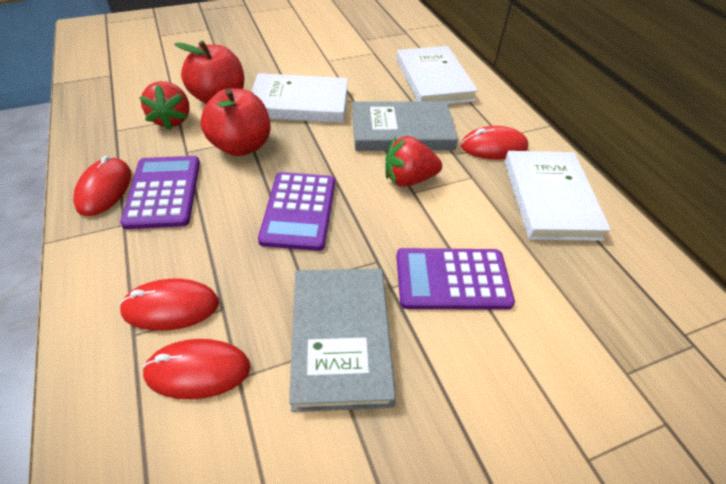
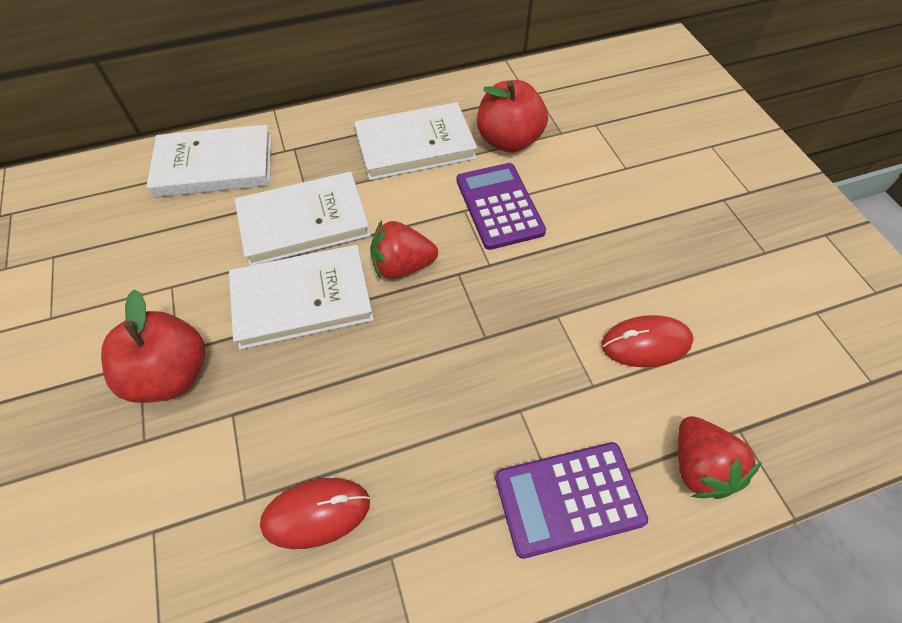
grey book: [289,268,396,412] [352,101,458,151] = 2 -> none = 0
purple calculator: [120,156,200,229] [258,172,335,251] [396,248,515,310] = 3 -> [457,163,546,250] [495,442,648,559] = 2
red mouse: [73,156,131,216] [119,279,219,331] [142,339,250,399] [461,126,528,160] = 4 -> [260,478,370,549] [602,315,694,367] = 2
white book: [251,73,348,123] [397,46,478,104] [504,151,611,241] = 3 -> [147,124,271,197] [229,245,374,350] [235,172,371,266] [354,102,477,180] = 4

